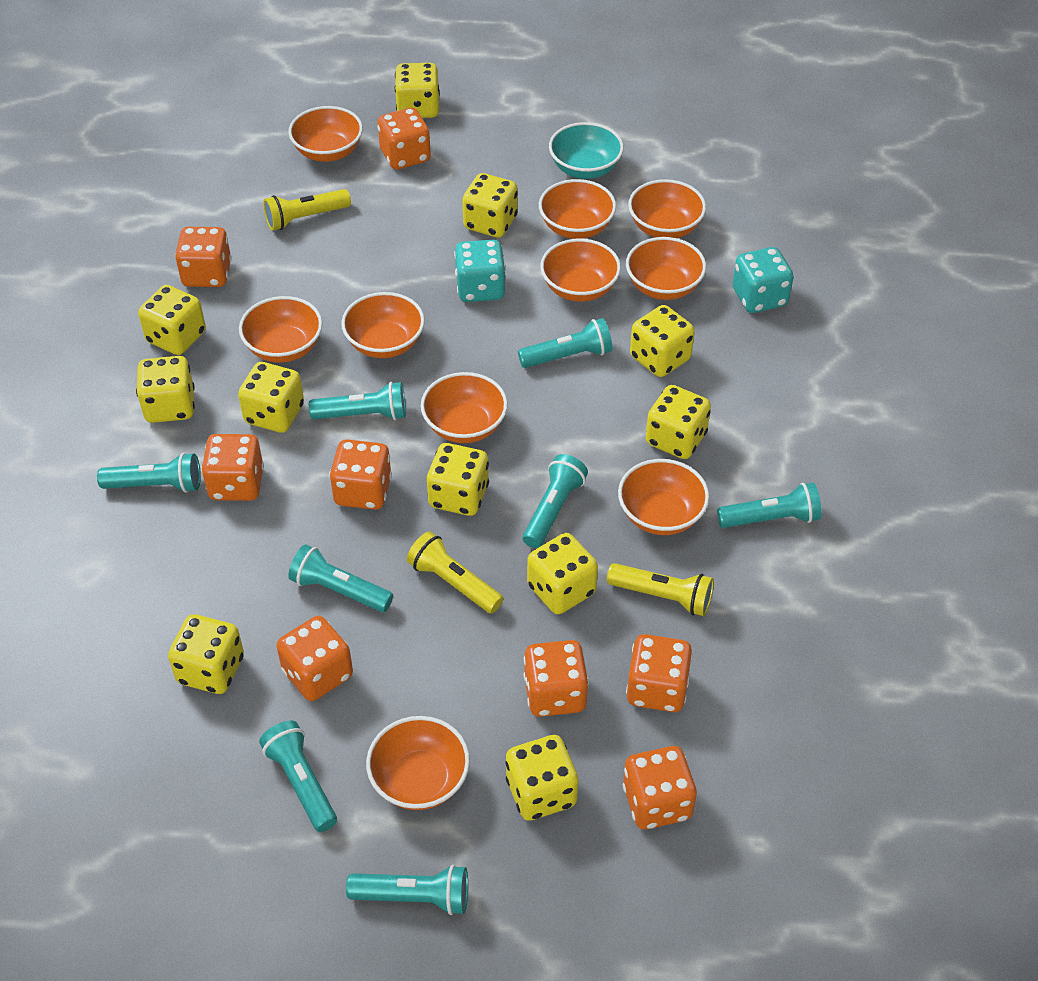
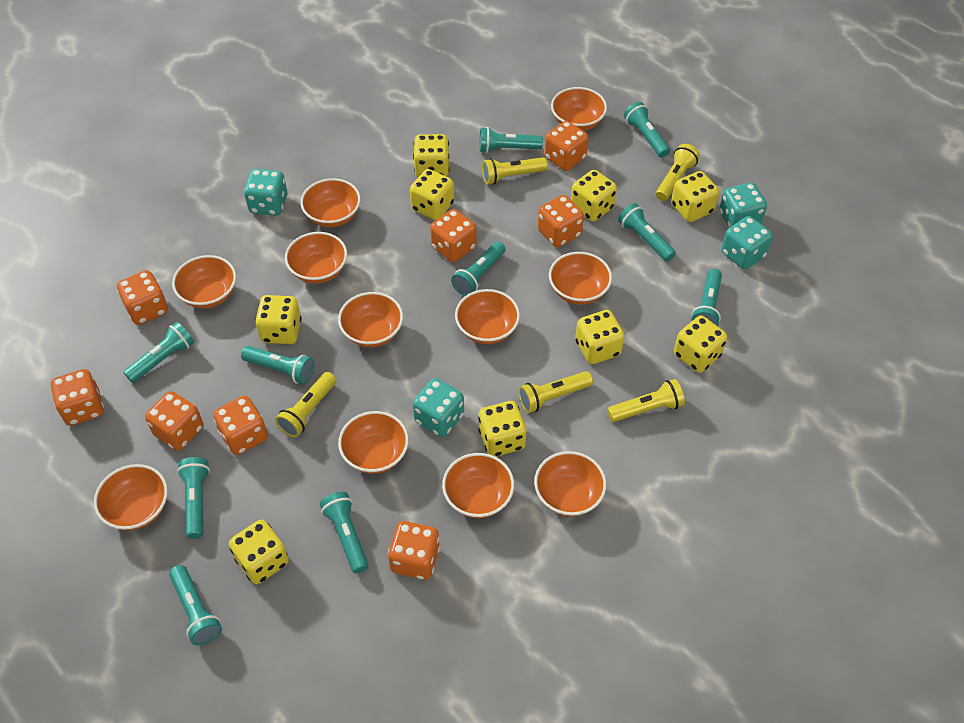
orange bowl: [239,296,323,363] [288,106,363,162] [341,292,425,358] [366,716,470,810] [421,372,508,443] [539,179,616,239] [540,239,621,302] [618,459,709,535] [626,237,706,300] [628,179,706,238] = 10 -> [94,464,168,530] [172,255,236,308] [285,232,347,284] [300,178,361,227] [338,292,403,347] [338,411,409,474] [442,453,514,518] [455,289,520,344] [534,451,606,516] [549,252,612,305] [551,87,607,131] = 11
turquoise bowl: [549,122,624,179] = 1 -> none = 0
turquoise dice: [454,240,506,302] [733,247,793,313] = 2 -> [244,169,287,216] [413,378,464,437] [719,183,767,228] [722,216,773,269] = 4
turquoise flashlight: [97,453,201,493] [259,721,337,832] [288,544,393,612] [309,382,406,420] [346,865,468,915] [518,318,612,368] [523,454,588,548] [717,483,822,528] = 8 -> [123,322,194,383] [169,565,222,645] [177,457,210,539] [241,346,314,384] [320,492,369,573] [451,241,506,296] [479,127,543,153] [618,203,676,262] [624,102,670,158] [691,269,722,326] = 10
yellow dice: [136,356,195,423] [138,285,206,355] [168,614,244,694] [238,362,304,433] [395,63,440,118] [427,443,489,516] [462,173,518,238] [505,735,578,821] [527,533,598,614] [630,305,695,377] [646,385,711,459] = 11 -> [229,520,289,584] [255,295,302,344] [410,169,454,220] [413,134,450,177] [478,401,527,457] [571,170,617,222] [575,310,624,364] [671,171,719,222] [674,316,727,373] = 9
yellow flashlight: [263,189,351,231] [407,531,503,613] [607,563,714,616] = 3 -> [275,372,336,437] [482,157,548,185] [518,371,593,413] [607,379,685,422] [656,144,700,201] = 5

